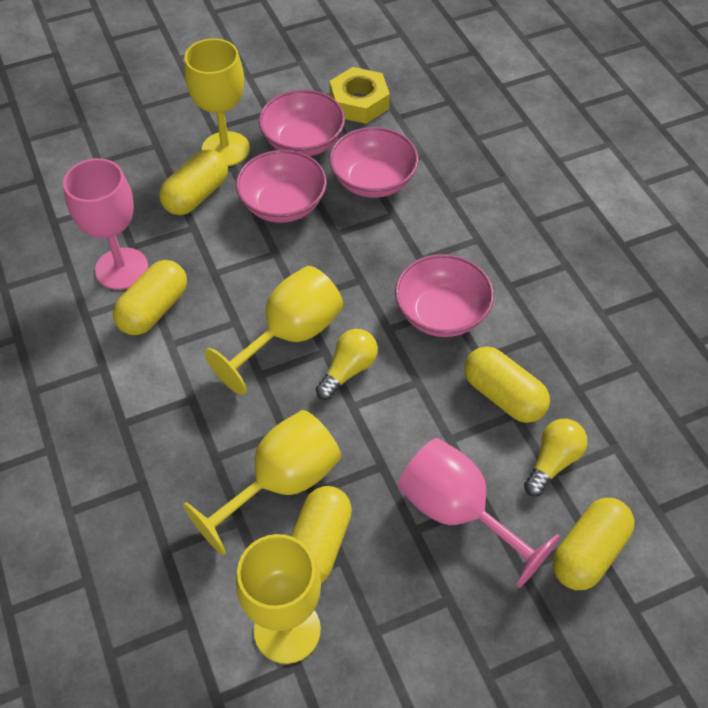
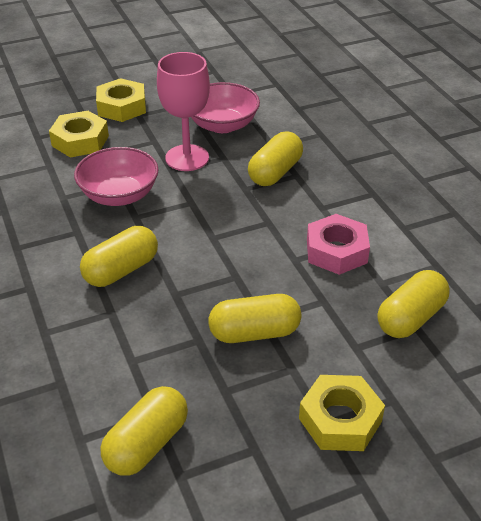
pink bowl: [236,150,327,223] [259,90,345,156] [329,127,419,198] [395,254,494,337] = 4 -> [74,147,159,206] [191,82,260,133] = 2
pink goblet: [63,158,148,290] [398,438,560,588] = 2 -> [157,52,210,171] = 1
pink nut: none = 0 -> [307,214,370,275] = 1
yellow goblet: [183,410,341,555] [184,38,250,166] [205,266,343,395] [236,534,321,664] = 4 -> none = 0
yellow light bulb: [316,329,378,400] [524,419,587,496] = 2 -> none = 0
yellow nut: [330,67,390,124] = 1 -> [49,111,109,157] [96,78,146,122] [299,375,385,451] = 3

